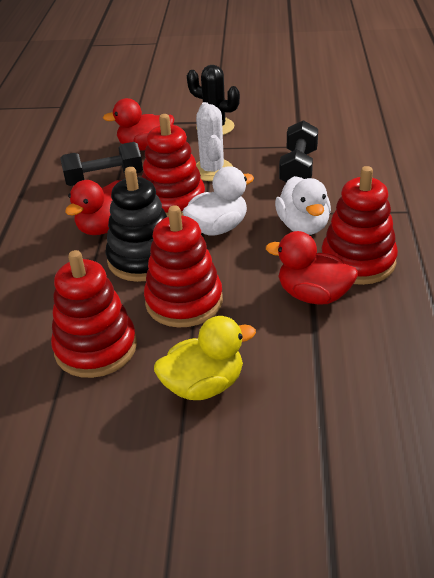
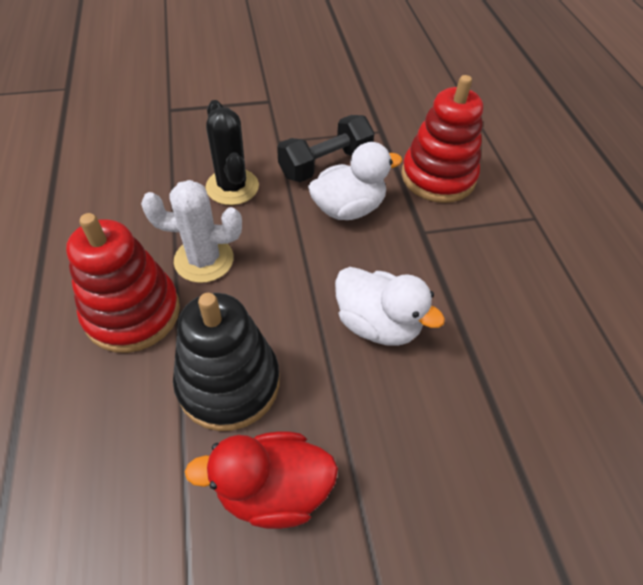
black dumbbell: [60,142,143,186] [279,120,318,182] = 2 -> [277,115,375,182] = 1
red duck: [65,180,121,235] [103,98,175,151] [266,231,358,305] = 3 -> [185,431,338,529] = 1
red stacking toy: [51,250,137,378] [142,114,205,217] [144,205,223,328] [322,166,398,285] = 4 -> [66,213,180,353] [401,75,483,203] = 2
yellow duck: [154,316,256,400] = 1 -> none = 0

